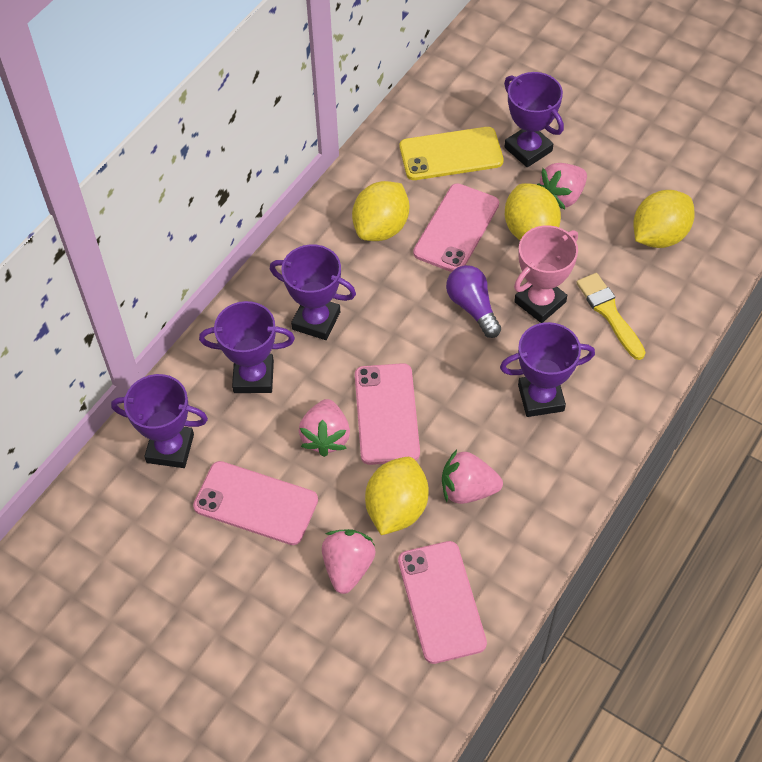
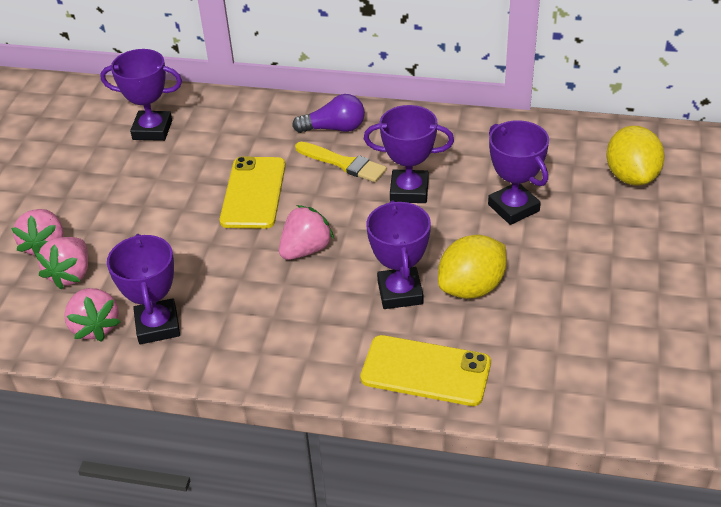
pink phone: [193,461,318,545] [355,363,420,465] [398,541,487,664] [413,183,499,272] = 4 -> none = 0
pink trophy: [514,225,578,323] = 1 -> none = 0
yellow lemon: [352,181,409,241] [365,457,429,535] [505,183,561,240] [633,190,695,248] = 4 -> [438,235,507,299] [606,126,665,186] = 2
yellow phone: [400,127,504,180] = 1 -> [220,157,286,229] [360,335,491,406] = 2

